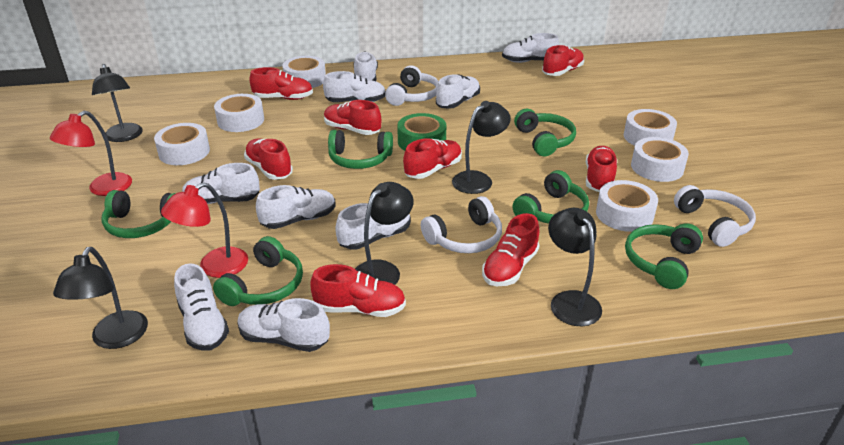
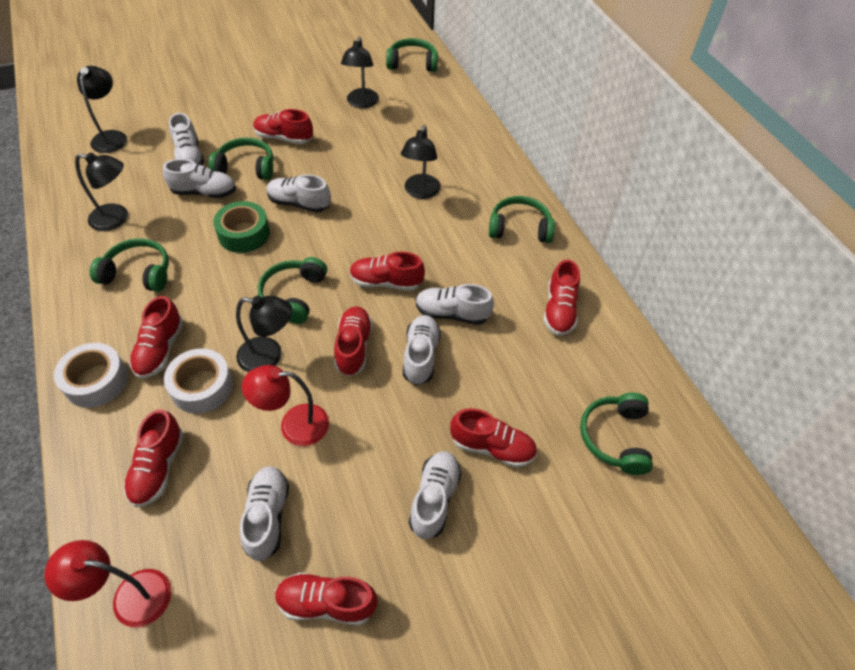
white headphones: [385,65,439,106] [421,196,502,253] [674,185,756,247] = 3 -> none = 0
white shoe: [174,263,229,351] [182,163,260,204] [237,298,330,352] [256,185,336,229] [323,71,385,102] [335,203,411,250] [354,51,378,81] [436,74,480,109] [502,33,559,63] = 9 -> [163,159,236,198] [169,113,204,165] [240,466,289,561] [266,174,331,213] [403,315,441,385] [409,451,462,539] [416,284,494,325] = 7
white tape: [154,123,210,165] [214,94,264,132] [282,56,326,88] [596,180,658,232] [624,109,677,146] [631,137,689,182] = 6 -> [54,343,128,408] [164,348,233,414] = 2

